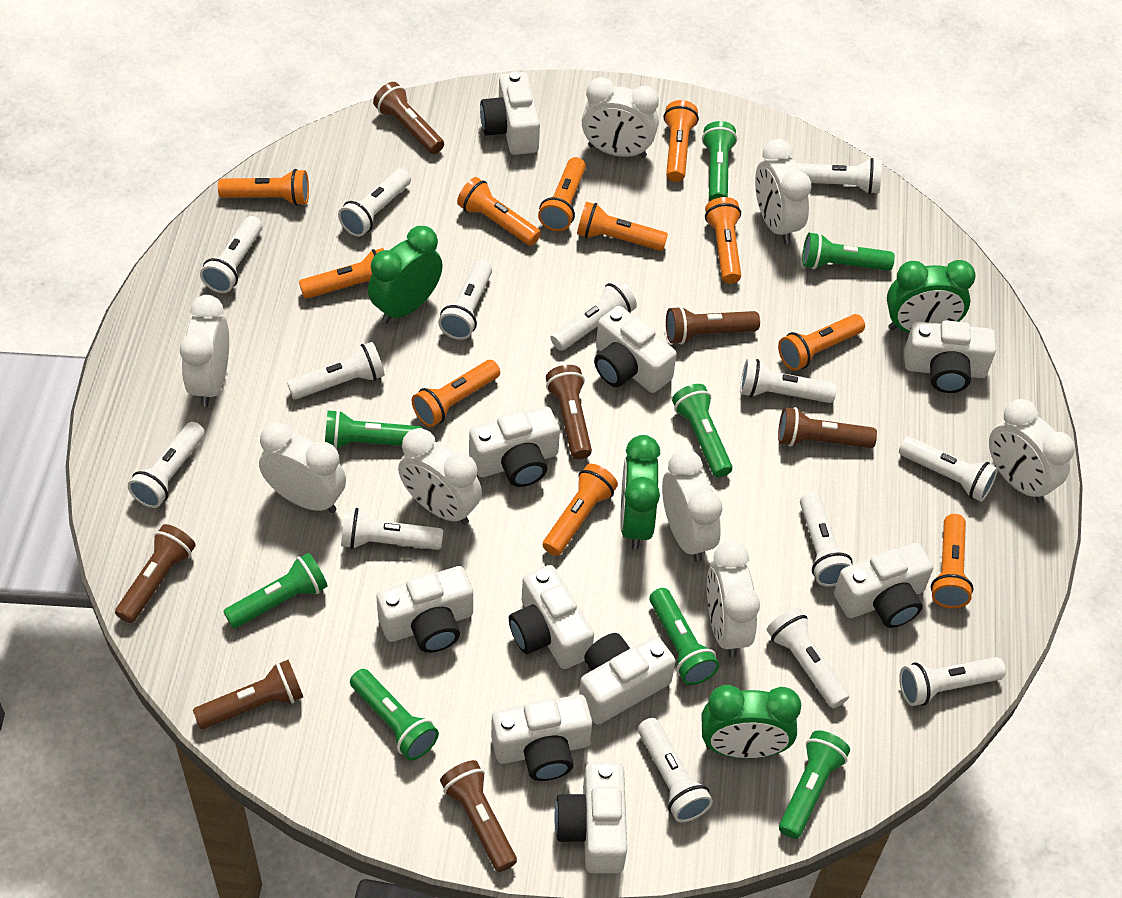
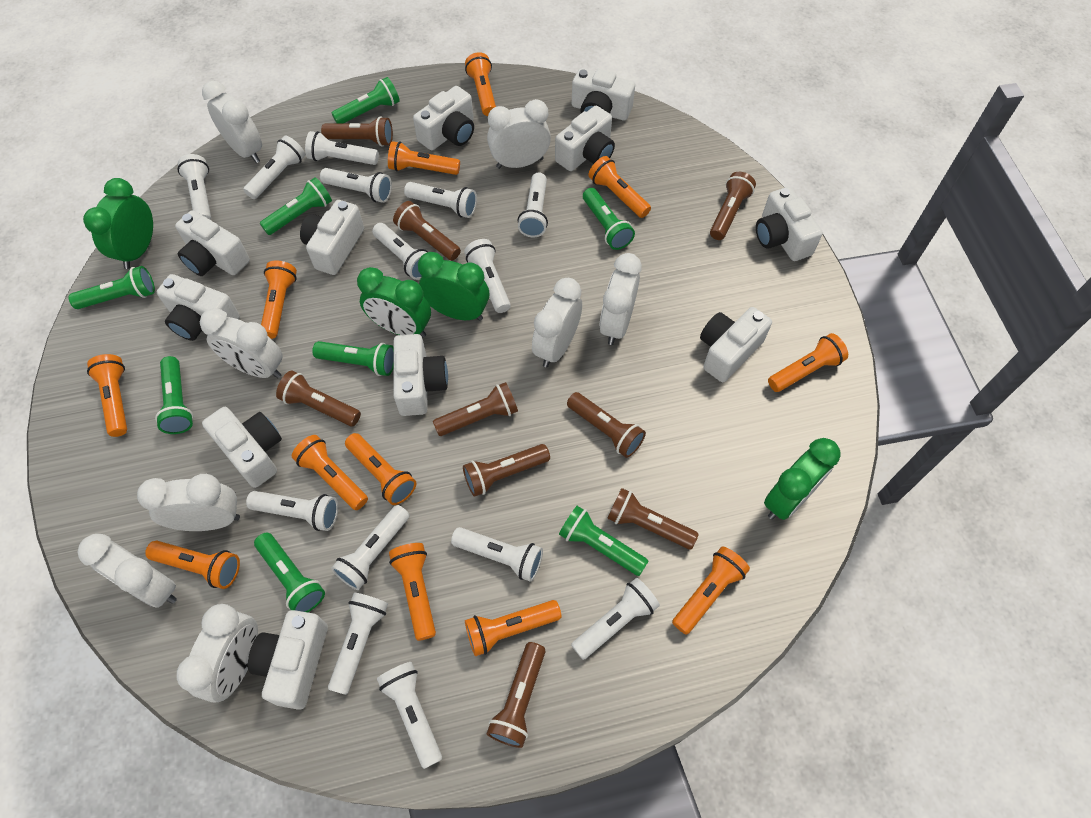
brown flashlight: [115,524,196,623] [193,660,303,729] [373,82,444,154] [440,760,517,872] [546,365,592,459] [666,306,760,344] [778,407,877,448] = 7 -> [276,371,361,426] [321,116,393,147] [393,201,461,261] [433,382,518,436] [463,444,550,497] [486,642,545,748] [567,392,646,458] [607,488,699,549] [710,172,756,240] = 9
orange flashlight: [218,169,309,206] [299,248,384,299] [412,360,500,427] [457,177,541,246] [538,157,586,231] [543,464,618,556] [577,201,668,251] [664,100,699,182] [705,197,741,284] [778,314,865,371] [931,514,974,608] = 11 -> [87,354,127,437] [145,541,240,589] [261,260,297,339] [292,435,368,510] [345,433,416,505] [388,141,460,175] [389,543,436,641] [465,52,496,116] [465,600,562,656] [588,156,651,218] [672,547,750,635] [768,333,848,392] = 12
white camera: [376,566,473,653] [469,406,560,487] [480,72,540,155] [491,695,592,781] [509,565,594,669] [554,762,627,873] [579,633,676,725] [594,306,677,393] [834,543,933,628] [905,321,996,393] = 10 -> [157,274,240,341] [175,210,250,276] [202,407,282,488] [248,610,328,710] [300,200,364,275] [393,334,448,416] [413,86,474,150] [555,106,615,171] [572,68,635,121] [700,307,772,382] [756,187,823,261] = 11

